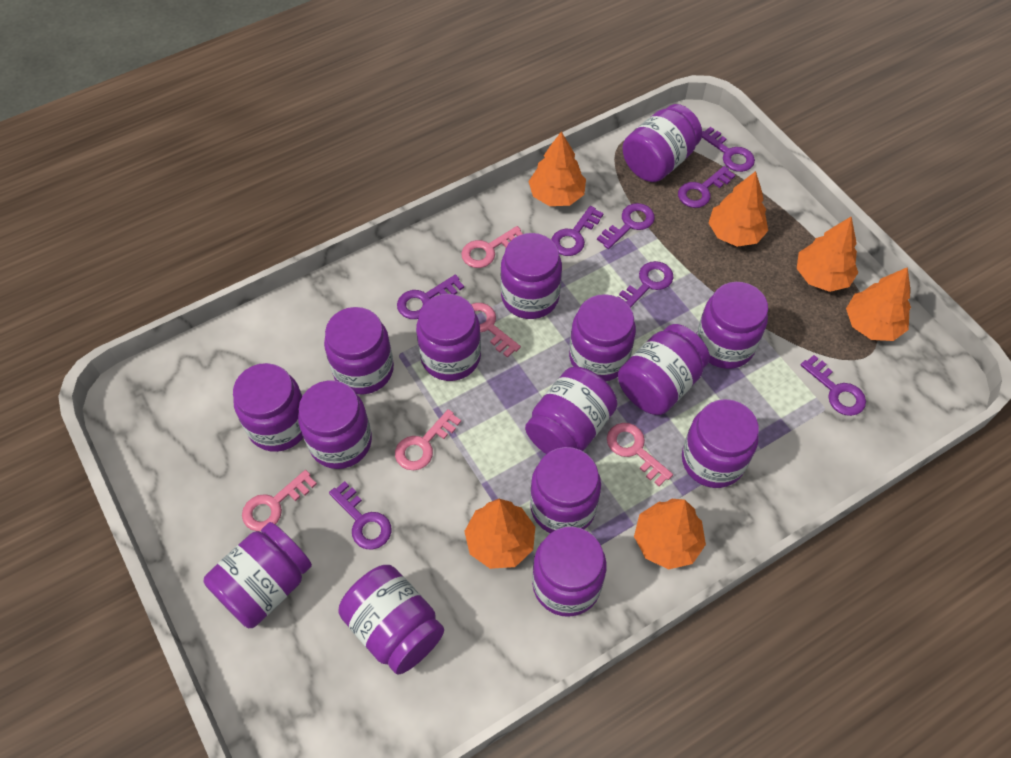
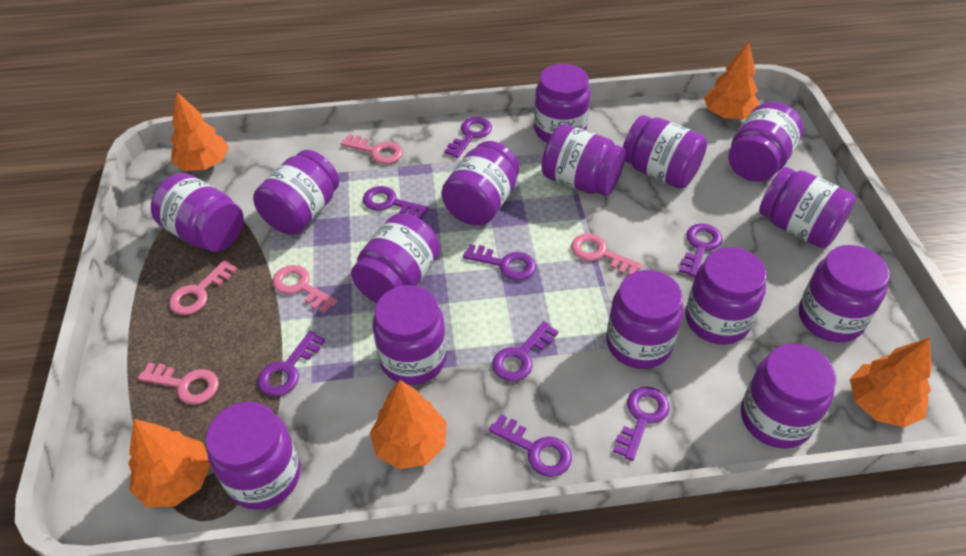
orange tree: [464,499,535,569] [528,131,586,206] [634,499,706,569] [709,171,768,247] [797,216,858,292] [846,267,911,341] = 6 -> [128,419,210,507] [171,92,229,171] [370,380,446,469] [704,42,759,119] [850,337,932,427] = 5

